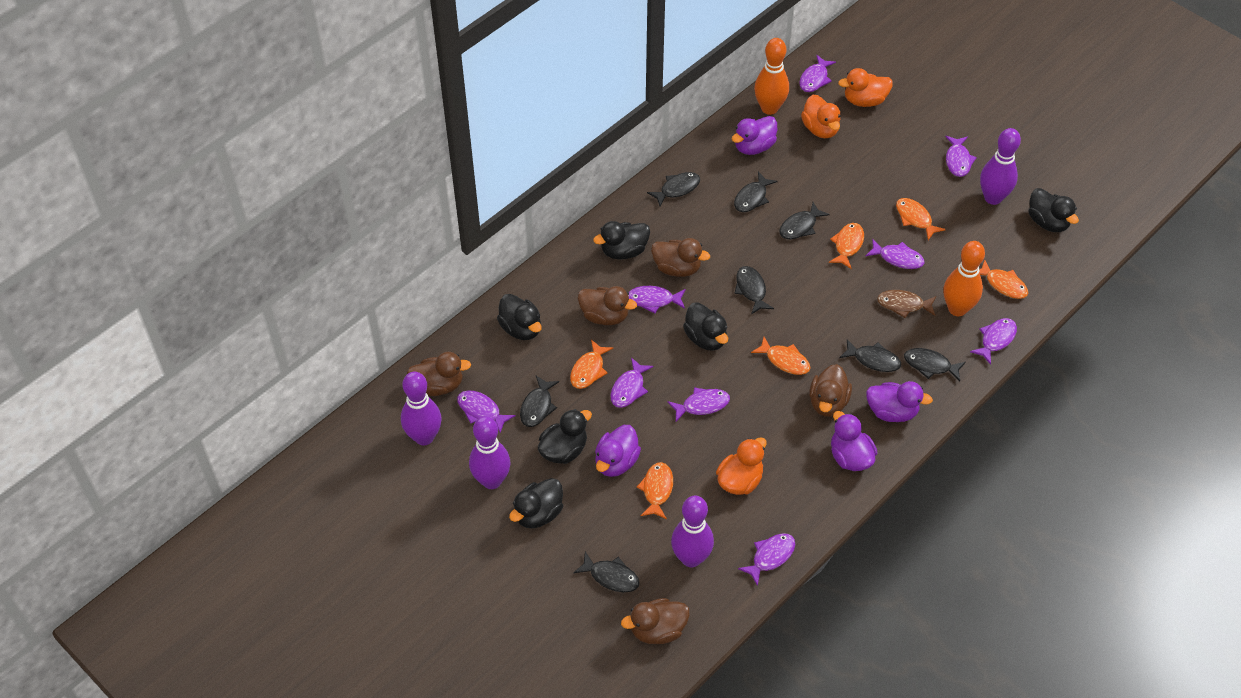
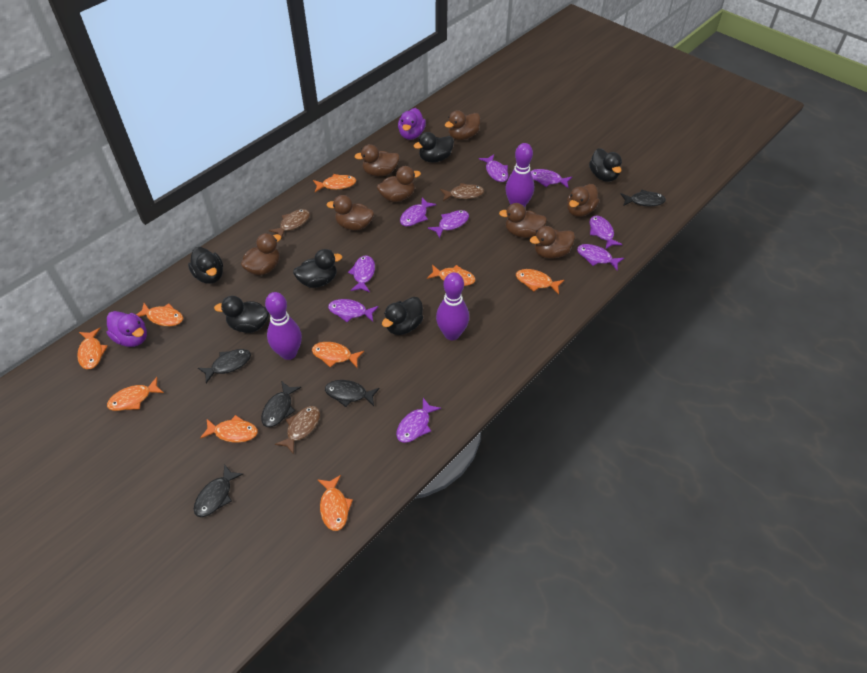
black fish: [520,376,559,427] [573,552,640,592] [647,172,700,207] [734,172,777,212] [735,266,774,314] [779,202,830,239] [839,339,901,372] [904,348,966,381] = 8 -> [194,464,243,517] [198,349,251,383] [261,381,301,427] [325,380,380,407] [621,189,666,206] = 5
brown duck: [407,352,471,396] [578,286,637,325] [621,598,690,644] [651,238,710,277] [809,364,852,417] = 5 -> [241,233,281,275] [327,195,374,231] [354,144,400,176] [377,166,421,202] [445,110,480,140] [499,203,547,238] [530,226,575,259] [567,184,600,217] = 8
brown fish: [877,290,936,318] = 1 -> [269,209,310,240] [275,406,320,455] [440,183,484,201] = 3
orange bowling pin: [754,38,789,115] [943,241,985,316] = 2 -> none = 0
orange duck: [716,438,767,495] [801,95,840,138] [838,68,893,107] = 3 -> none = 0
orange fish: [570,340,613,389] [637,462,673,519] [751,337,811,375] [829,223,864,269] [896,198,946,240] [979,260,1028,299] = 6 -> [77,328,108,369] [107,377,164,411] [136,303,183,326] [200,415,258,443] [312,342,364,368] [313,174,356,192] [318,475,353,531] [427,264,475,286] [516,269,564,294] = 9
purple bowling pin: [401,372,442,445] [469,416,511,489] [671,496,714,568] [980,128,1021,205] = 4 -> [265,292,302,360] [436,272,469,340] [506,143,534,207] = 3
purple duck: [595,425,641,477] [732,116,777,155] [831,411,877,471] [866,381,933,422] = 4 -> [106,311,147,347] [398,108,426,140] = 2

